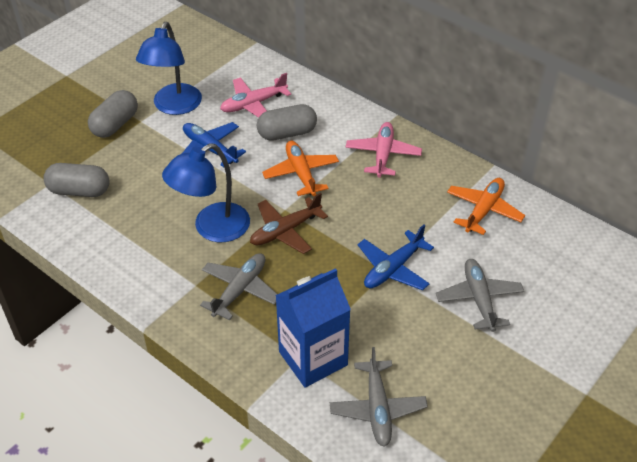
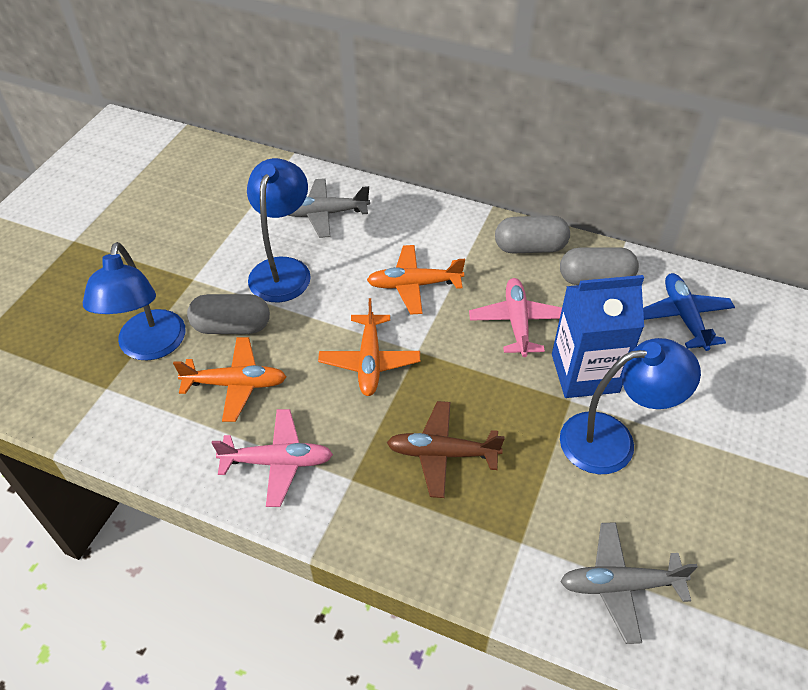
blue lamp: [136,22,202,115] [162,143,250,242] = 2 -> [83,242,185,361] [247,158,311,302] [560,338,701,474] = 3
blue plane: [182,122,246,167] [358,224,434,290] = 2 -> [643,273,735,351] = 1
grey plane: [200,253,277,320] [330,347,428,447] [436,259,524,332] = 3 -> [287,178,370,238] [560,522,698,644] = 2
orange plane: [262,141,339,196] [447,178,525,235] = 2 -> [173,337,286,422] [318,298,420,396] [367,245,465,315] = 3

